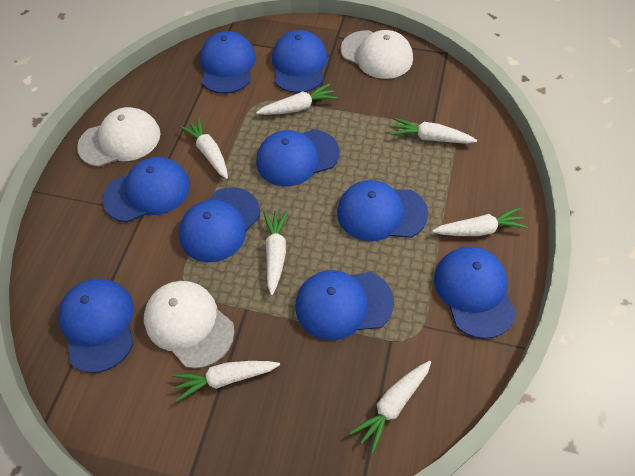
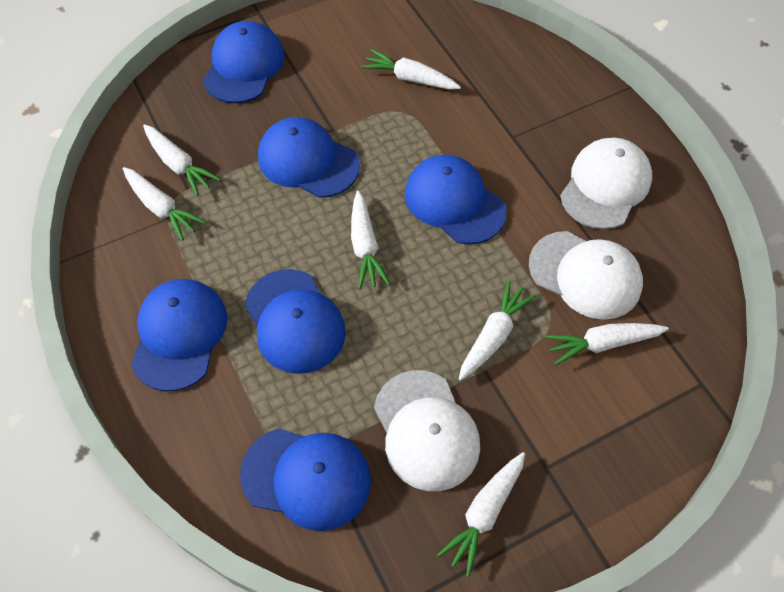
blue cap: [58,278,134,373] [102,157,190,222] [179,187,260,262] [200,31,256,94] [256,129,339,186] [272,30,328,93] [295,270,394,340] [337,180,428,241] [434,246,516,339] = 9 -> [131,279,227,391] [203,21,285,103] [240,428,371,531] [245,269,346,374] [258,117,360,198] [405,155,507,244] = 6

